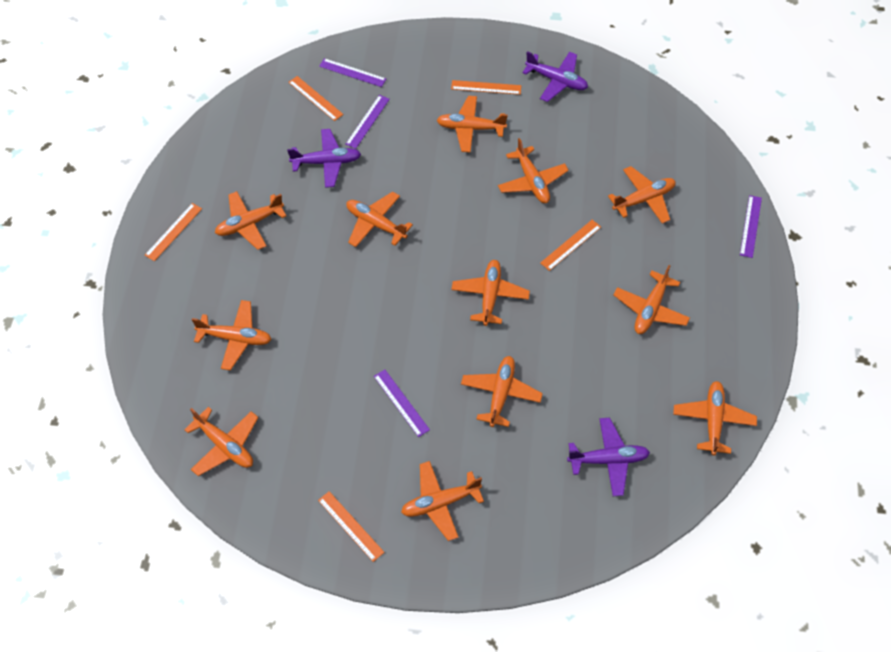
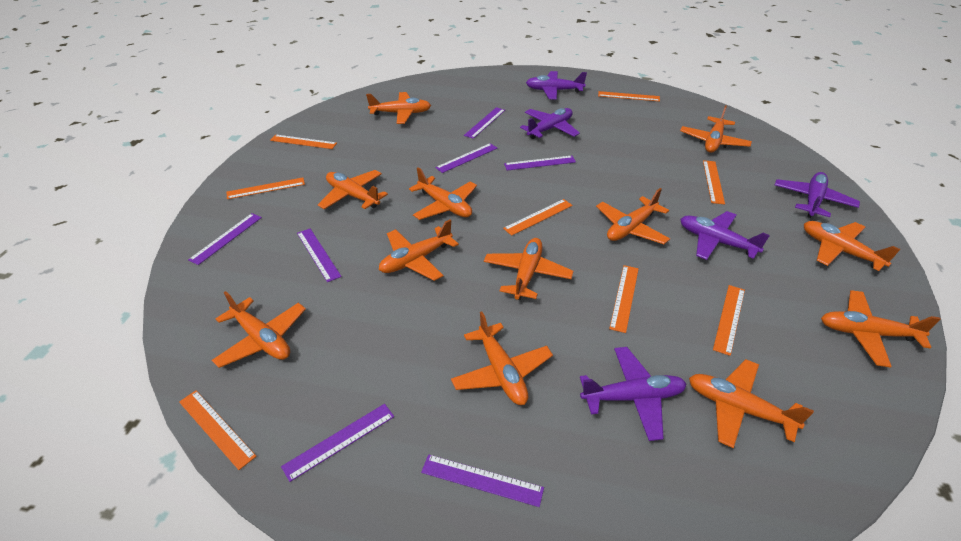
orange ruler: [145,203,202,261] [288,76,343,121] [318,491,384,562] [451,80,521,95] [540,220,601,271] = 5 -> [179,390,256,470] [227,177,305,199] [270,135,337,149] [503,199,573,236] [598,91,660,102] [609,265,639,333] [703,160,725,204] [713,285,745,356] = 8
purple plane: [287,129,361,188] [522,51,588,102] [567,418,650,496] = 3 -> [520,108,580,139] [526,71,587,100] [580,347,686,441] [680,211,770,260] [775,172,860,218] = 5
purple ruler: [319,58,386,87] [345,95,390,149] [374,369,430,437] [740,195,762,258] = 4 -> [188,213,262,265] [281,404,394,482] [297,229,342,282] [421,454,544,507] [435,143,498,173] [464,107,505,139] [504,156,576,170] = 7

